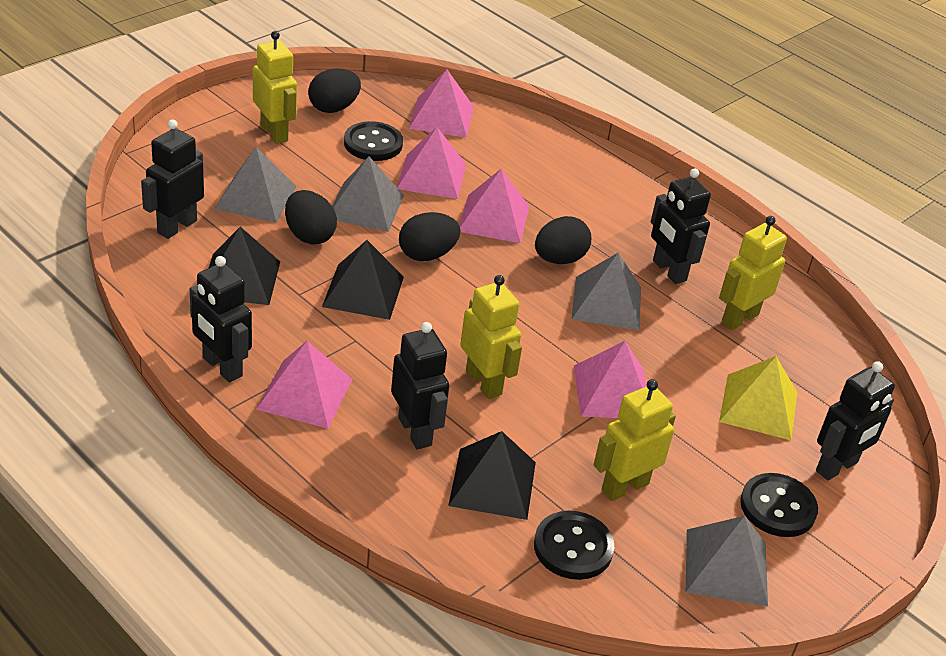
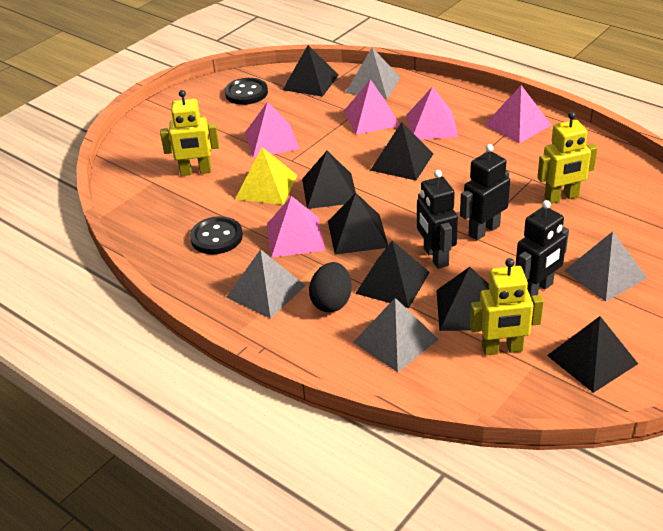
black button: [344,121,403,161] [534,511,614,580] [740,473,818,537] = 3 -> [190,216,243,254] [225,78,268,105] = 2
black egg: [285,190,337,245] [308,68,361,113] [399,212,460,261] [535,216,591,264] = 4 -> [309,262,352,312] = 1
black pyramid: [209,227,280,305] [322,240,404,320] [448,431,536,520] = 3 -> [283,45,339,97] [302,151,356,209] [328,193,388,254] [355,241,430,308] [370,122,433,180] [436,267,489,331] [547,316,638,393] = 7
black robot: [141,119,204,239] [190,256,252,383] [391,322,449,450] [651,168,711,284] [816,361,895,481] = 5 -> [417,170,458,269] [460,144,510,240] [515,200,569,297] = 3
yellow robot: [253,31,297,144] [460,275,522,399] [594,379,676,501] [719,216,787,330] = 4 -> [160,90,219,176] [470,258,544,355] [537,112,598,203] = 3

